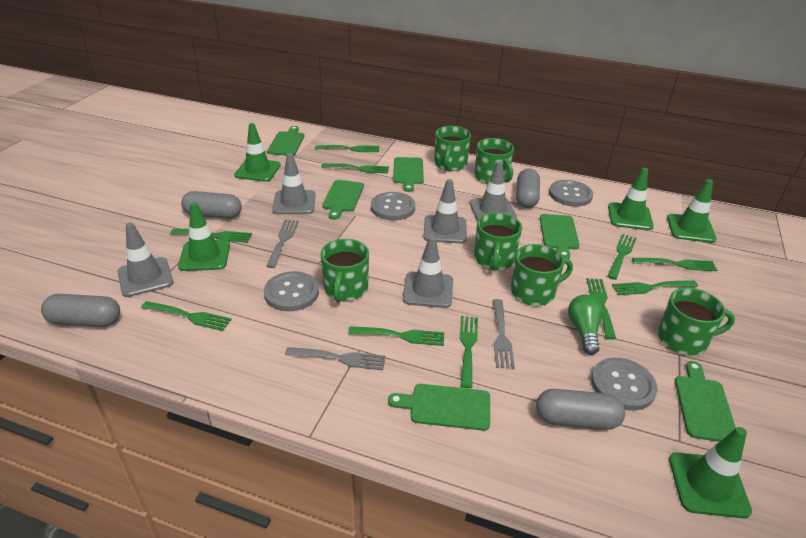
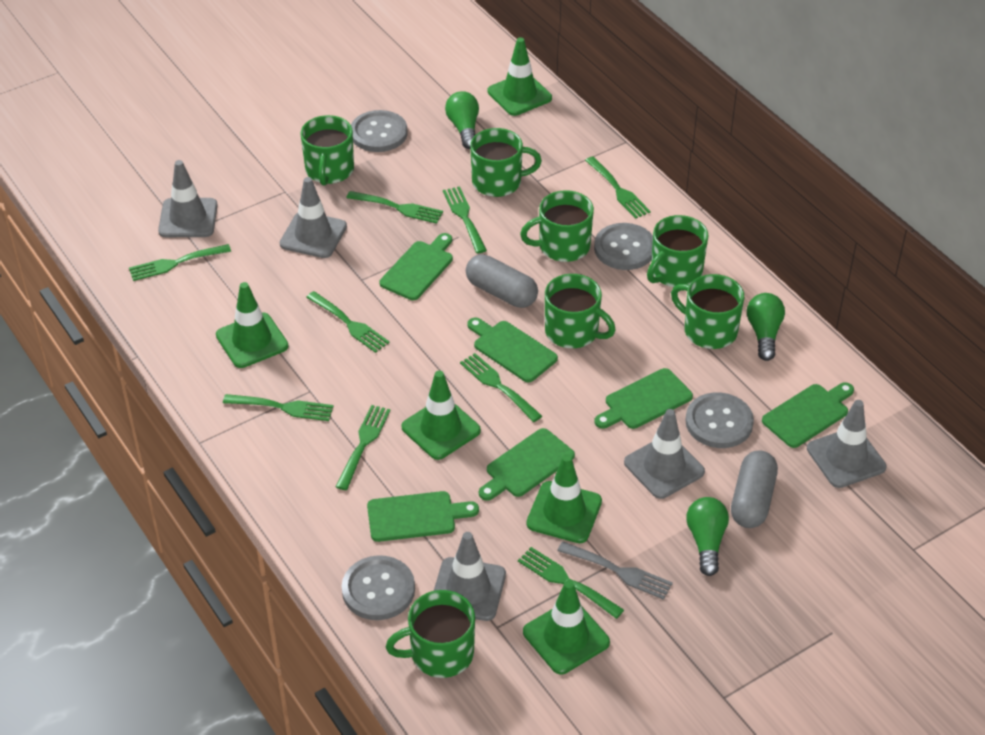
green fork: [141,301,232,331] [170,228,252,243] [315,145,379,152] [321,163,389,174] [348,326,444,346] [460,316,478,388] [586,278,616,340] [607,234,637,280] [612,280,698,295] [632,258,718,271] = 10 -> [129,244,231,281] [223,394,333,421] [306,291,389,353] [335,405,391,490] [346,191,443,224] [443,186,487,253] [460,353,542,422] [518,547,624,619] [585,156,651,219] = 9
green light bulb: [568,295,603,355] = 1 -> [445,91,479,149] [686,497,729,576] [747,293,785,361] = 3
green mug: [320,239,369,302] [434,126,471,171] [474,138,514,184] [474,212,522,271] [511,244,573,306] [658,288,735,355] = 6 -> [301,115,354,186] [386,590,475,678] [470,128,542,197] [520,190,594,262] [545,274,616,348] [647,215,709,287] [671,274,744,349] = 7
grey capsule: [41,294,120,327] [181,191,242,219] [516,168,540,208] [536,389,625,430] = 4 -> [466,254,538,308] [731,450,778,528] = 2
grey fork: [266,220,299,268] [285,347,386,370] [493,299,515,369] = 3 -> [557,541,673,600] = 1

